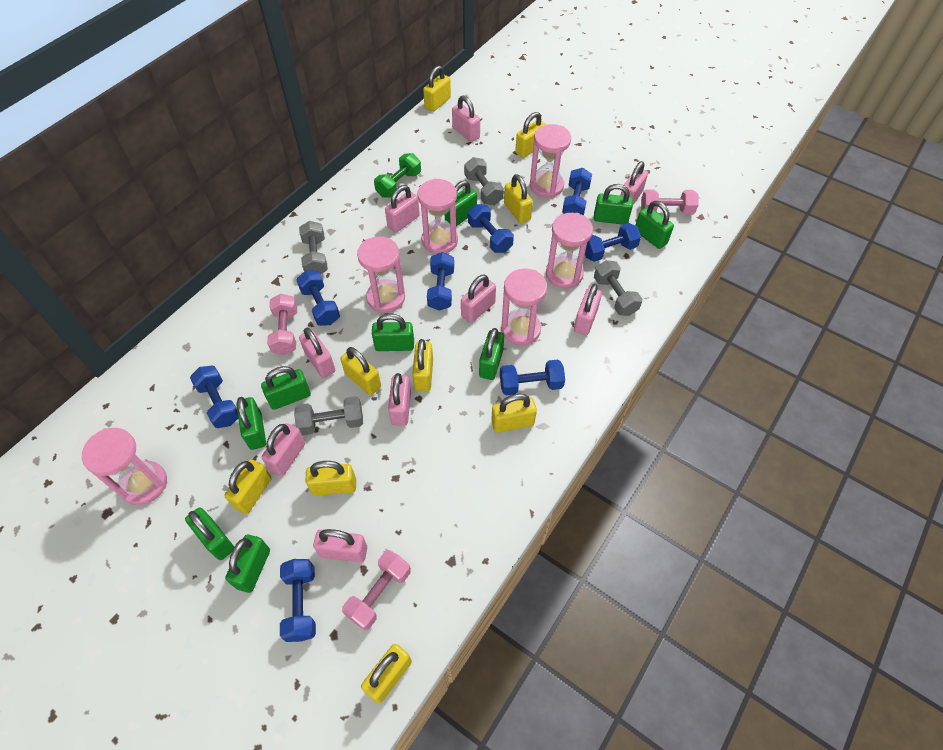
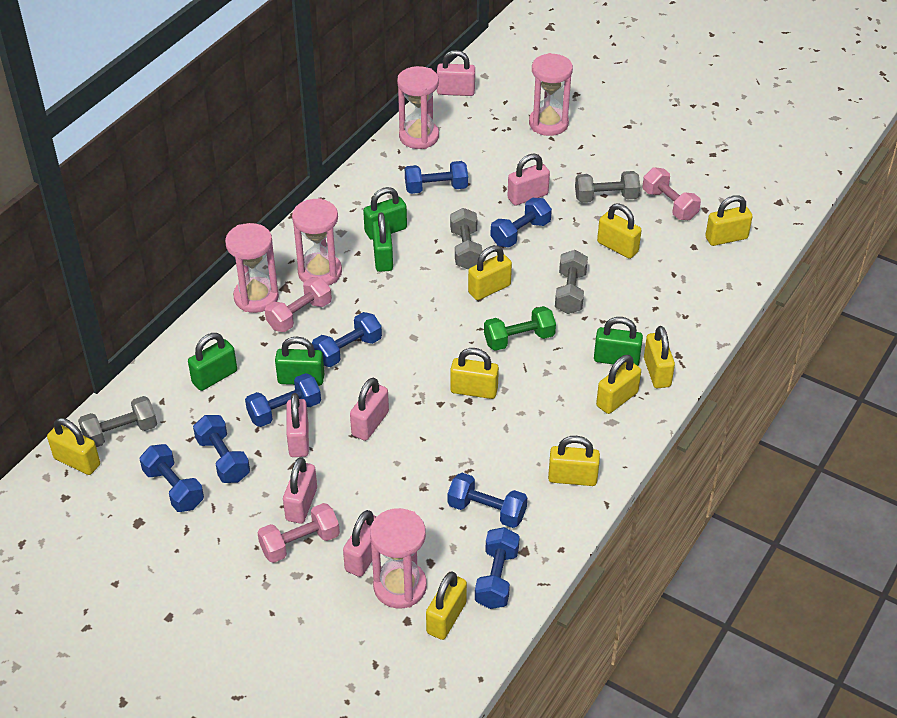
green padlock: [185,508,234,560] [225,535,270,593] [236,397,266,450] [261,366,311,410] [372,313,414,351] [445,181,477,226] [479,328,504,380] [594,184,633,225] [635,201,674,249] = 9 -> [188,333,237,391] [275,337,324,386] [363,187,407,240] [372,212,393,272] [594,317,643,366] = 5
pink hourglass: [82,428,167,505] [357,237,405,313] [418,178,458,254] [501,269,547,346] [530,124,571,198] [546,213,593,289] = 6 -> [225,223,279,313] [292,198,342,286] [370,508,427,608] [397,66,439,149] [529,53,573,136] = 5
pink padlock: [262,423,305,476] [299,328,335,378] [313,529,367,563] [385,185,420,233] [388,373,411,426] [452,95,480,142] [461,274,496,323] [574,284,602,335] [620,161,648,205] = 9 -> [283,457,317,524] [286,393,309,457] [343,510,377,577] [350,378,389,441] [437,50,475,96] [507,154,550,206] = 6

